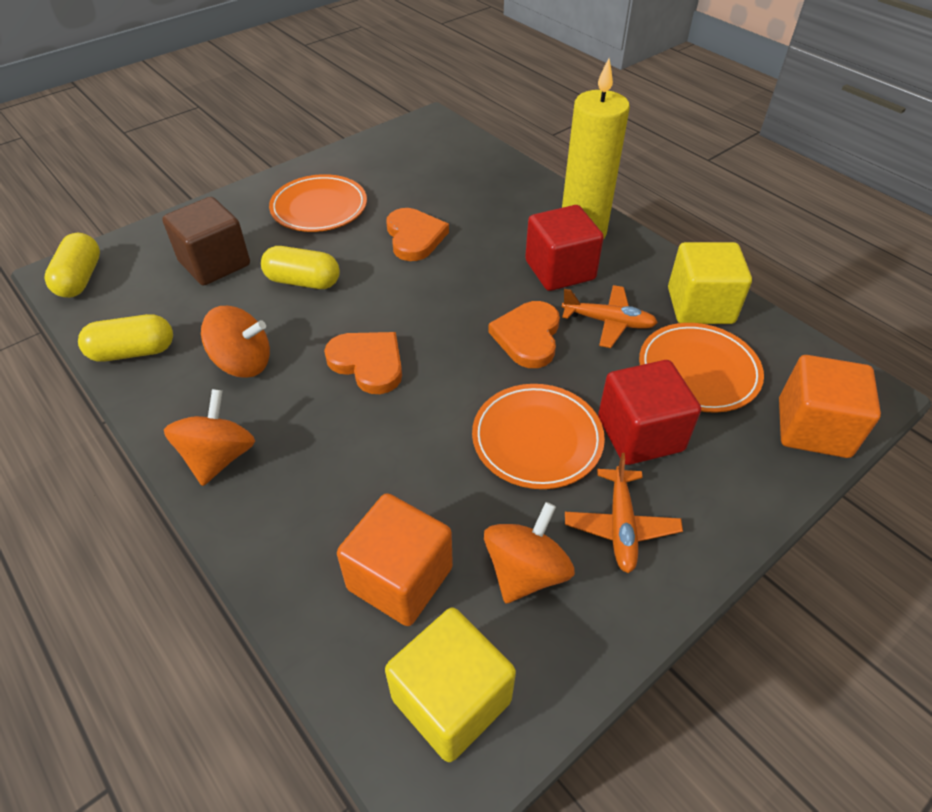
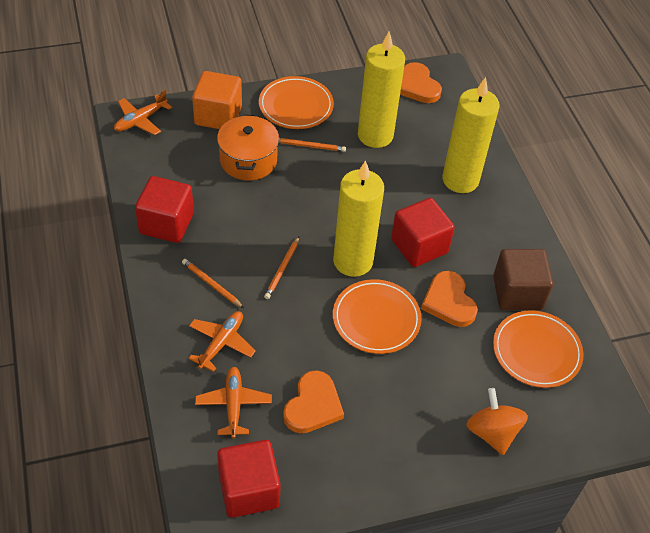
orange cube: [337,493,453,626] [779,355,881,458] = 2 -> [192,71,242,129] = 1
orange pencil: none = 0 -> [182,259,244,308] [264,237,299,299] [279,138,346,152] = 3
orange plane: [562,285,658,348] [565,453,683,573] = 2 -> [114,90,172,135] [189,311,256,372] [195,367,272,439] = 3
orange pot: none = 0 -> [217,115,279,180] = 1
orange spinning top: [164,389,255,486] [201,306,270,378] [484,502,575,604] = 3 -> [466,388,528,455] = 1
red cube: [525,205,604,291] [598,360,701,465] = 2 -> [135,176,194,243] [217,440,281,518] [391,198,455,267] = 3
yellow candle: [562,58,630,238] = 1 -> [333,160,384,277] [358,32,405,148] [442,77,500,193] = 3
yellow capsule: [44,233,100,298] [78,314,173,362] [261,246,340,289] = 3 -> none = 0
yellow cube: [385,607,516,762] [668,242,752,324] = 2 -> none = 0

